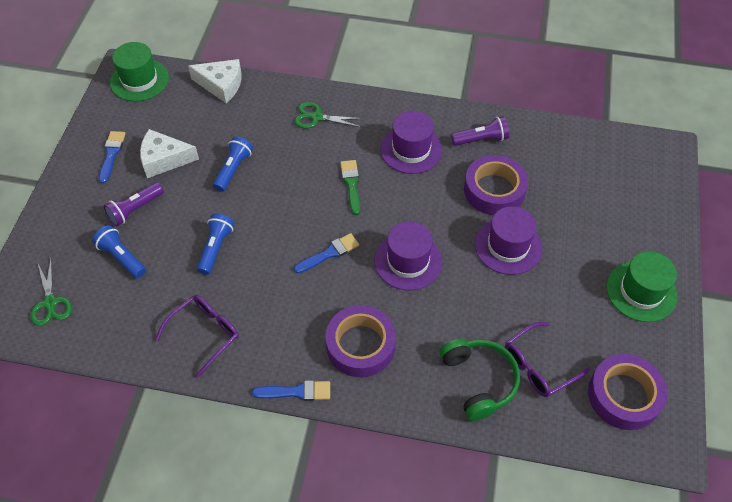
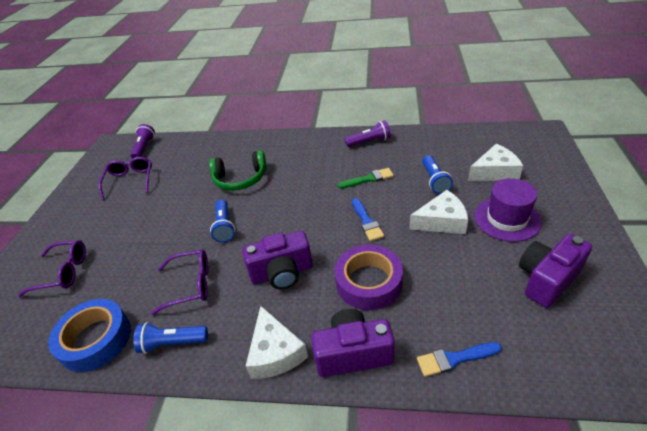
blue brush: [99,131,126,184] [252,381,330,401] [294,233,359,273] = 3 -> [352,198,384,241] [417,342,502,377] = 2
blue tape: none = 0 -> [48,299,131,372] = 1
green hat: [110,42,169,102] [606,251,677,322] = 2 -> none = 0
green scissors: [30,259,72,326] [294,102,363,128] = 2 -> none = 0
purple camera: none = 0 -> [243,231,313,289] [311,309,395,377] [519,234,592,308] = 3
purple glasses: [155,295,239,379] [505,322,589,397] = 2 -> [18,240,86,297] [99,157,152,200] [151,249,209,315] = 3
purple hat: [374,221,442,290] [380,111,443,174] [475,206,542,275] = 3 -> [474,178,542,242] = 1
purple tape: [325,305,396,377] [464,155,528,215] [588,354,667,430] = 3 -> [334,245,403,310] = 1
white cheese: [140,129,199,178] [188,59,242,103] = 2 -> [246,306,308,379] [410,190,468,234] [468,144,523,181] = 3

